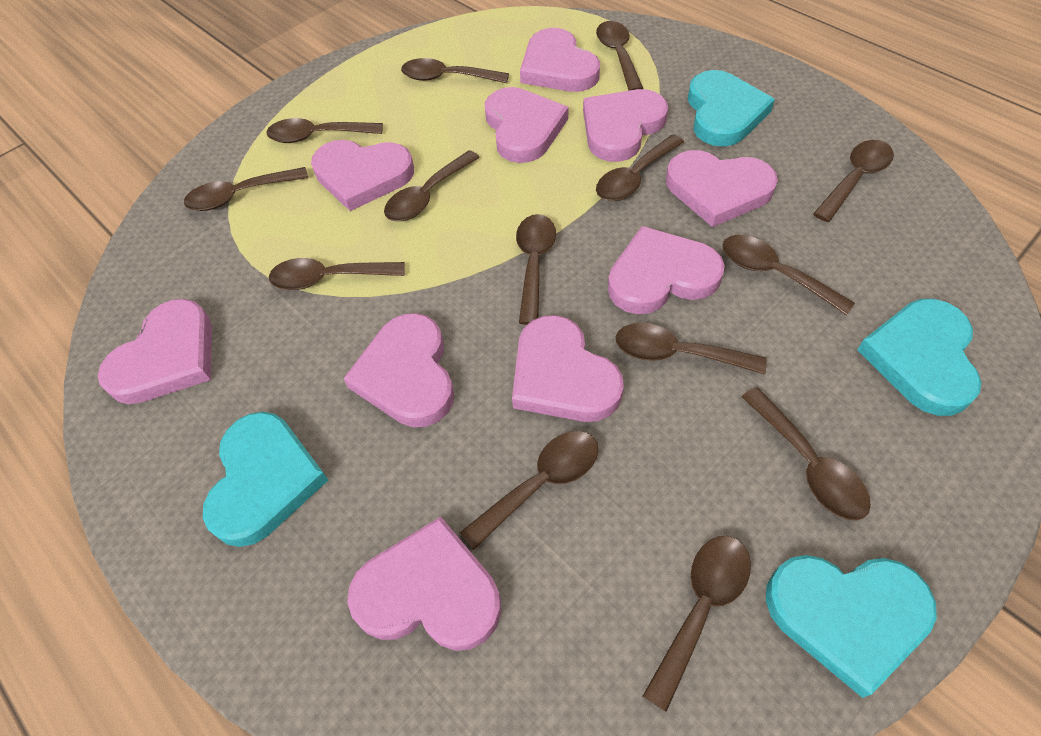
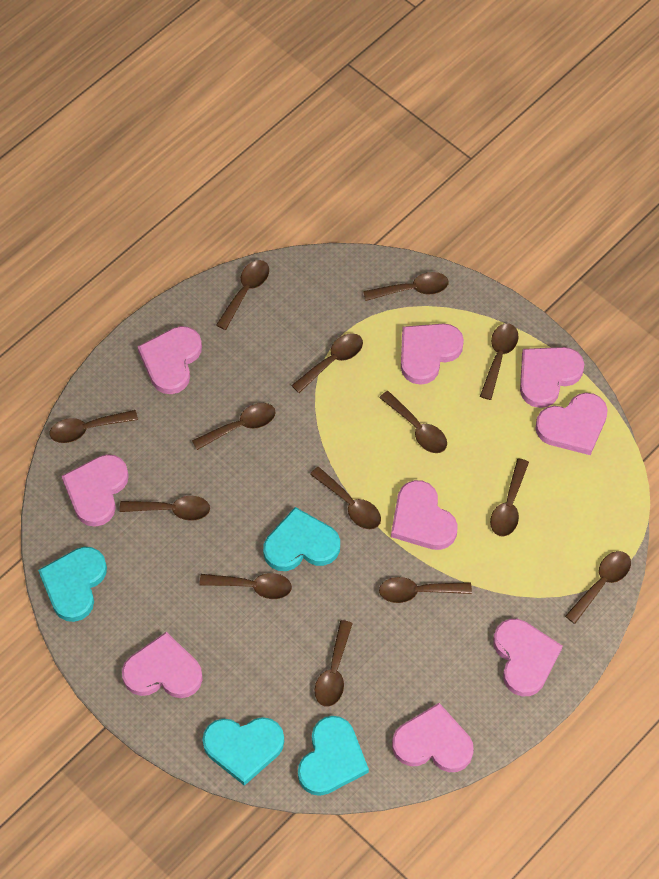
pink heart: [98,299,212,404] [311,140,414,211] [343,313,454,427] [348,517,501,651] [485,87,568,163] [512,315,624,422] [520,28,600,92] [583,89,668,162] [608,226,725,314] [666,150,778,227] = 10 -> [62,454,129,527] [122,632,203,698] [138,326,202,394] [391,480,458,550] [392,703,474,772] [401,323,464,385] [493,619,562,696] [520,347,584,408] [535,393,608,455] = 9

